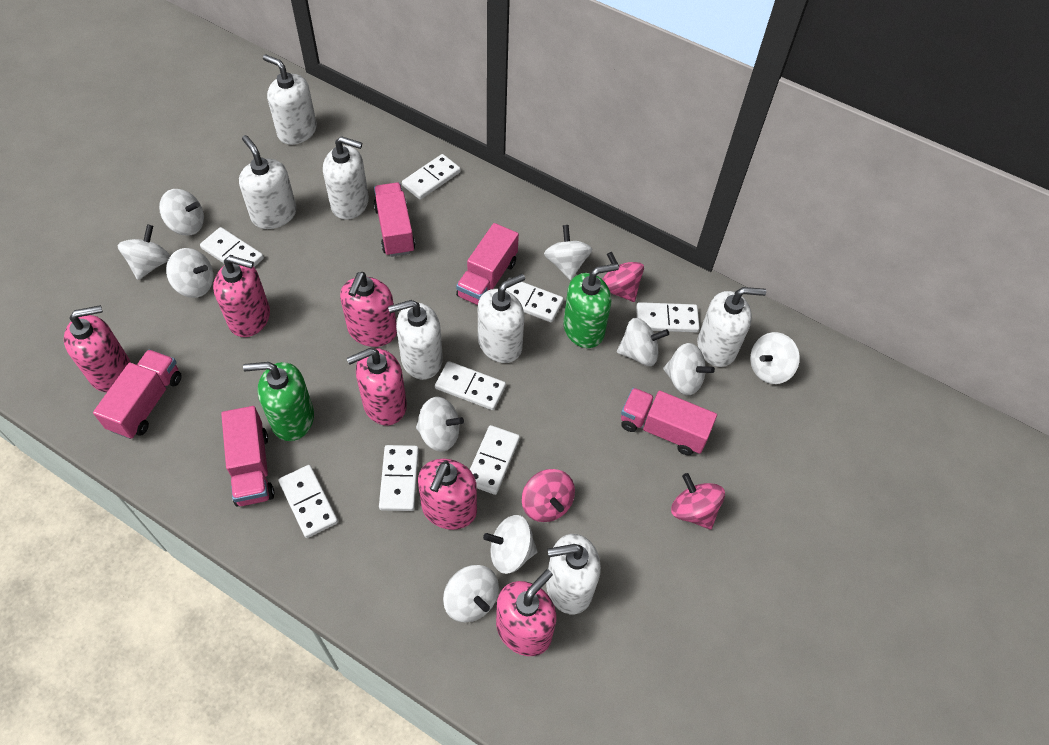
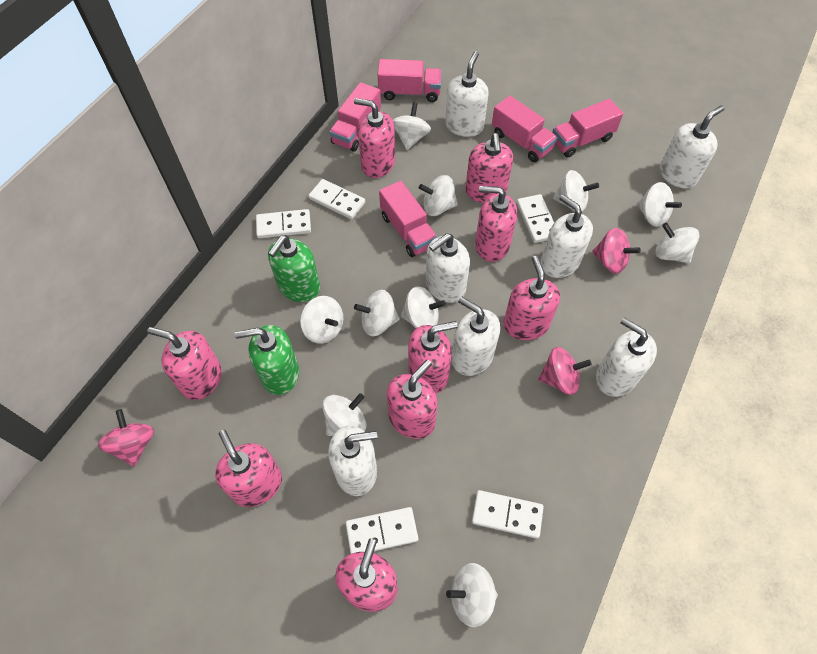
pink soap dispenser: [64,305,131,393] [213,255,270,337] [340,272,397,347] [347,348,407,425] [418,459,477,530] [496,569,557,656] = 6 -> [147,327,222,400] [215,430,282,507] [335,539,398,612] [354,98,395,178] [387,360,438,439] [408,321,458,393] [465,133,513,203] [475,186,517,262] [503,256,560,340] = 9
white domino: [200,227,264,267] [278,465,338,538] [379,445,419,511] [402,154,461,200] [435,361,506,410] [470,425,520,495] [506,277,564,322] [636,302,700,332] = 8 -> [256,209,311,238] [309,179,365,219] [346,507,418,554] [472,490,544,539] [517,194,554,243] = 5

